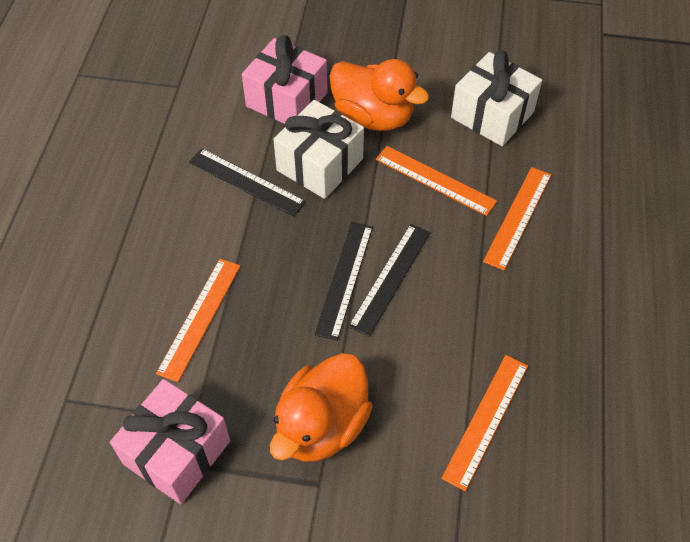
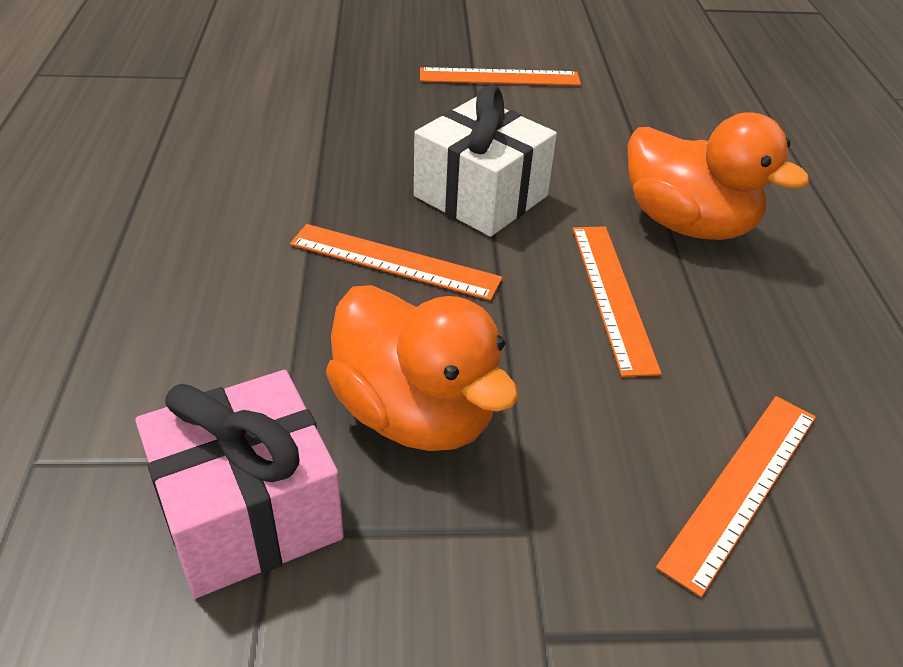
black ruler: [189,148,306,216] [314,222,373,341] [348,224,430,337] = 3 -> none = 0
pink gift: [110,379,230,504] [242,35,327,124] = 2 -> [135,370,344,598] = 1
white gift: [273,100,364,199] [451,51,542,146] = 2 -> [414,85,557,237] = 1

